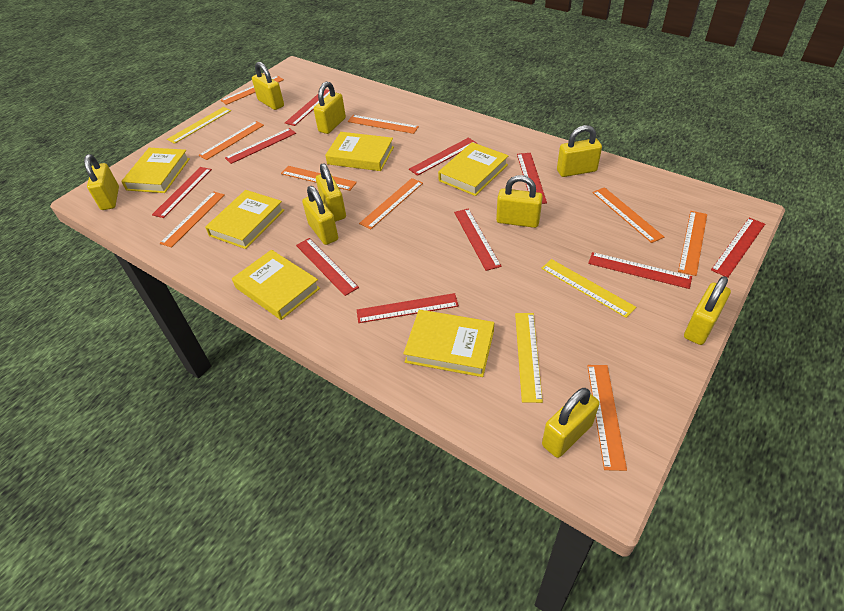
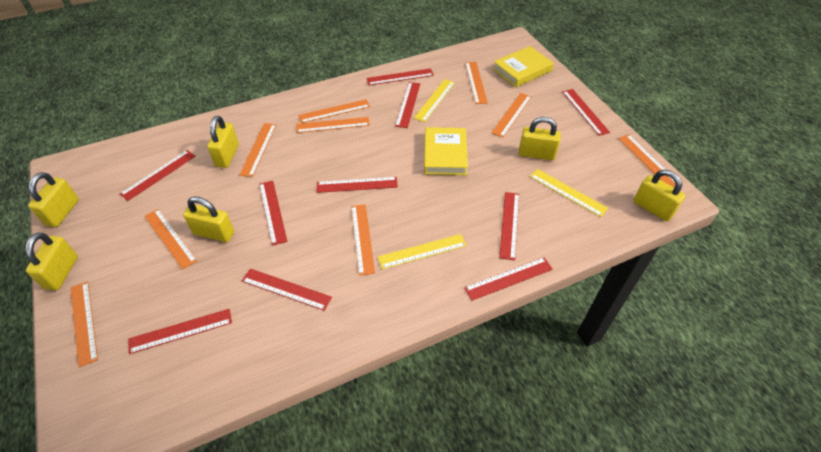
yellow book: [121,148,190,193] [205,190,284,249] [232,250,320,320] [325,132,394,171] [403,310,494,377] [438,142,509,196] = 6 -> [424,127,468,175] [493,46,554,87] = 2
yellow padlock: [84,154,119,210] [252,62,284,110] [302,186,338,245] [314,81,346,134] [316,163,346,222] [496,175,543,228] [542,388,599,458] [557,125,602,177] [684,276,731,345] = 9 -> [25,233,78,290] [28,172,79,227] [183,197,234,242] [207,116,239,168] [519,117,561,160] [634,170,685,221] = 6

